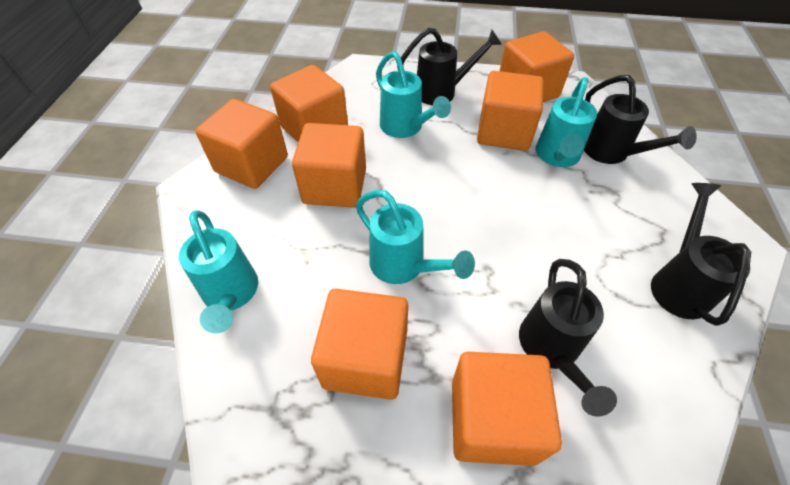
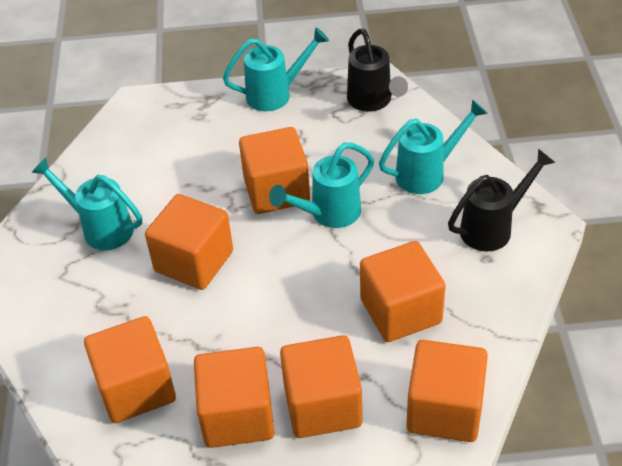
black watering can: [397,28,502,105] [519,259,617,417] [584,75,697,164] [651,183,751,326] = 4 -> [347,29,408,112] [448,149,555,251] = 2

